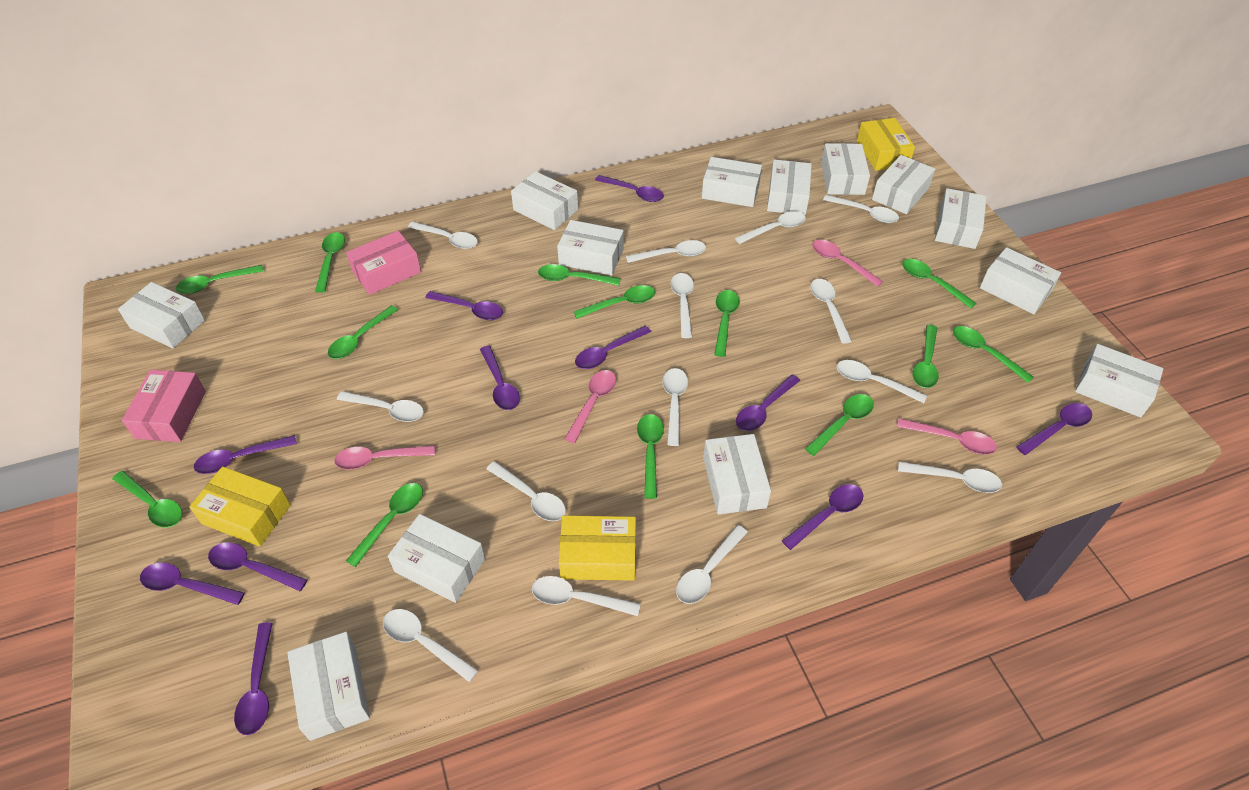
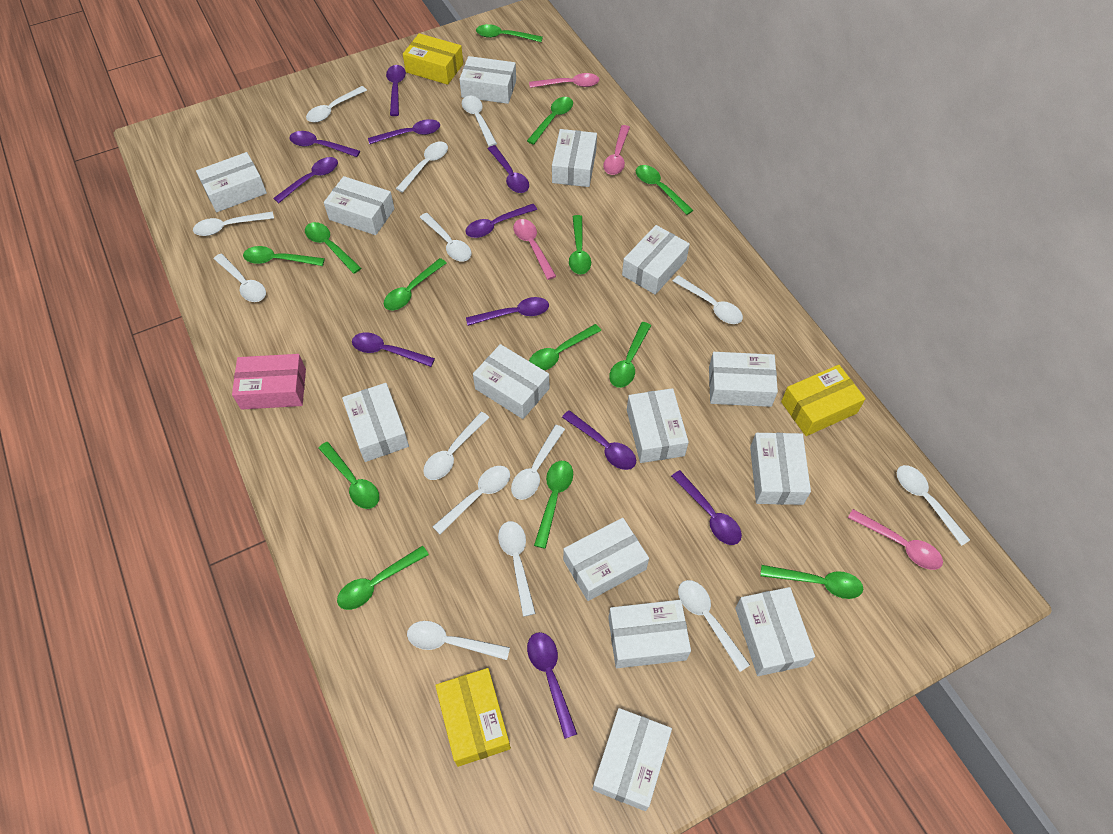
pink box: [122,370,206,442] [346,231,421,295] = 2 -> [232,354,306,410] = 1
white box: [118,282,205,348] [287,632,370,741] [388,514,485,603] [511,171,578,230] [557,220,624,276] [702,157,762,207] [703,434,771,515] [767,159,812,215] [821,143,870,195] [872,155,935,214] [935,188,987,249] [980,247,1061,314] [1075,344,1163,418] = 13 -> [196,152,267,212] [324,176,395,235] [342,383,409,462] [459,56,516,104] [473,344,549,419] [552,129,597,187] [563,518,649,601] [592,708,672,811] [608,600,691,668] [622,225,690,295] [627,388,689,463] [709,352,778,407] [735,587,815,676] [750,433,811,505] = 14

